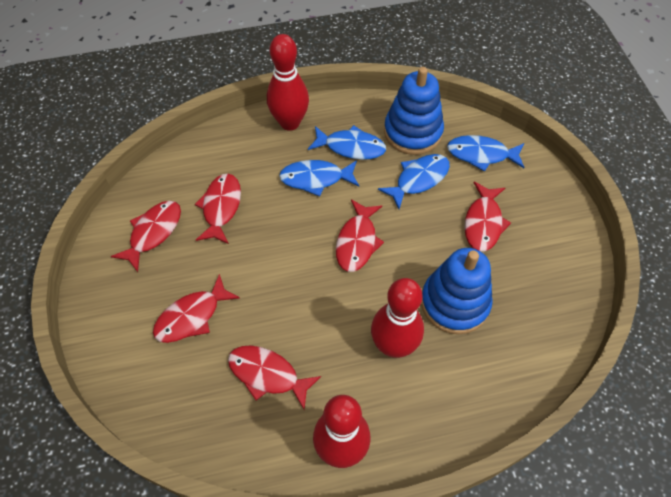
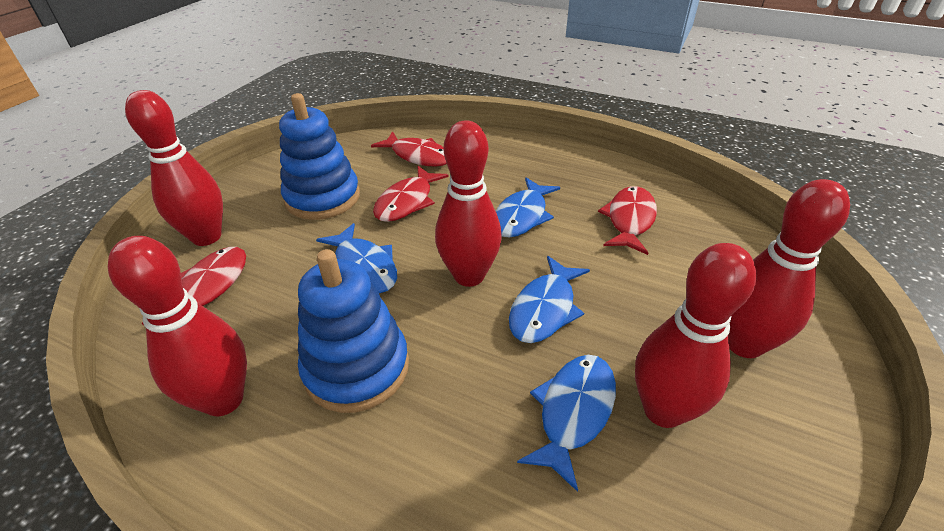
red bowling pin: [267,34,309,131] [313,395,370,468] [371,278,424,358] = 3 -> [108,236,247,416] [125,90,223,246] [435,120,502,287] [635,243,756,428] [728,179,850,358] = 5
red fish: [111,201,181,272] [153,274,240,343] [195,174,241,244] [228,346,321,410] [336,199,384,272] [464,182,511,252] = 6 -> [142,247,246,325] [371,131,447,166] [373,166,449,222] [598,186,657,255] = 4

